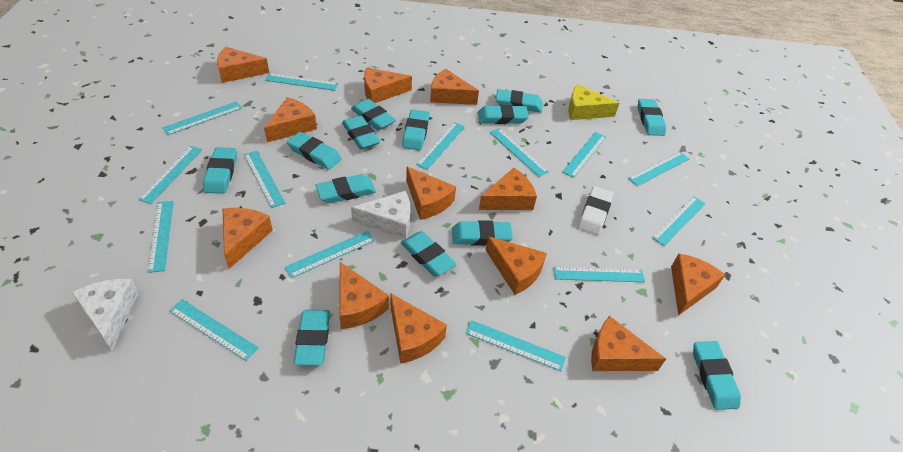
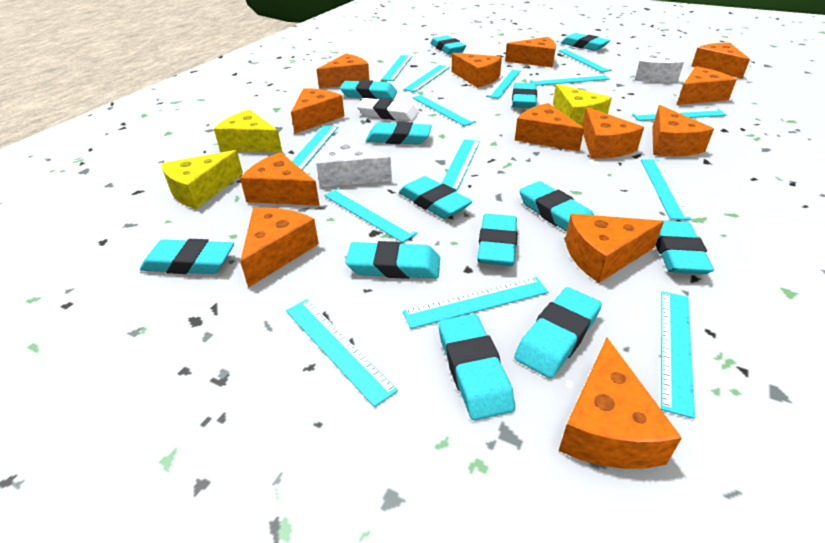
orange cheese: [217,47,269,83] [222,208,273,269] [264,97,317,142] [339,262,389,329] [364,68,412,103] [390,293,447,364] [406,166,456,220] [430,69,479,105] [479,168,537,210] [486,236,547,295] [591,316,666,371] [671,254,726,316] = 12 -> [240,152,320,206] [240,208,319,288] [291,88,344,134] [316,54,370,89] [451,53,502,88] [505,37,556,67] [515,103,584,151] [559,338,682,469] [565,214,664,283] [582,107,644,159] [652,105,714,156] [677,66,737,105] [691,42,750,79] = 13
yellow cheese: [568,84,619,120] = 1 -> [161,150,243,209] [214,109,282,153] [553,84,612,126] = 3

